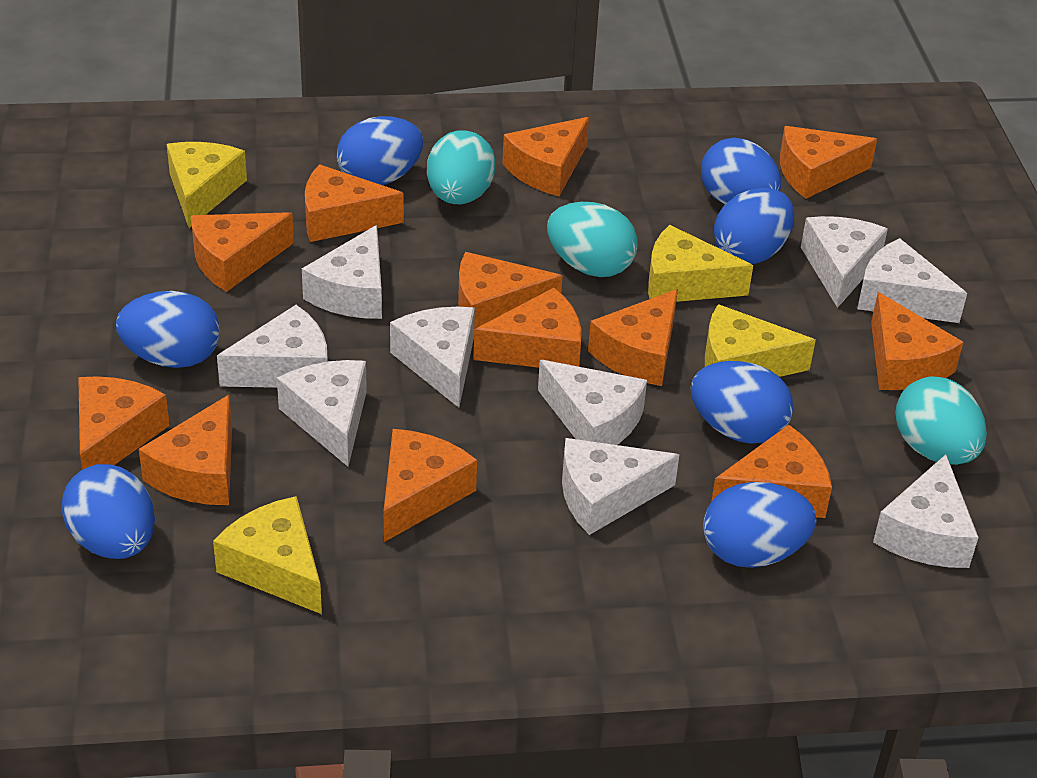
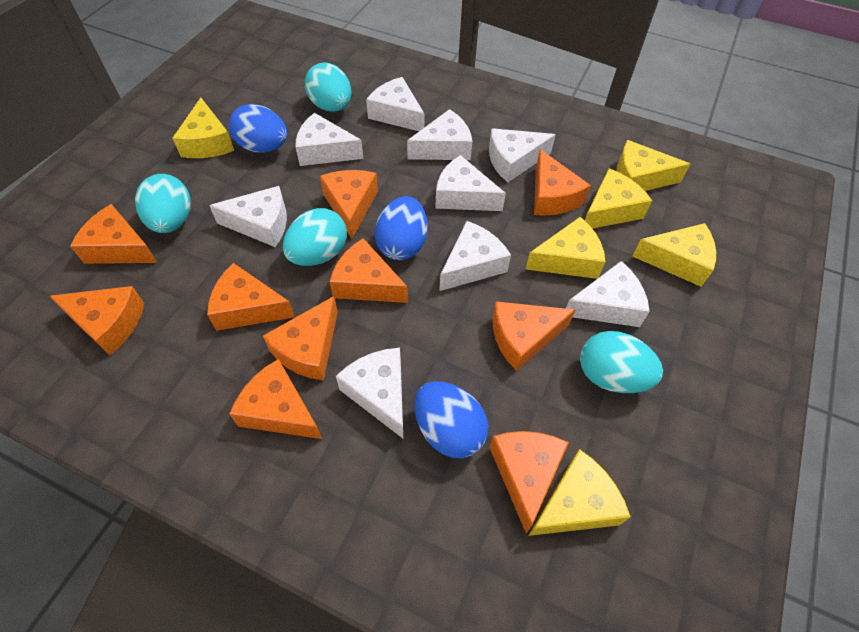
blue egg: [61,464,155,559] [116,291,220,368] [337,116,423,185] [690,361,793,444] [701,138,781,204] [703,482,816,568] [714,188,794,264] = 7 -> [229,104,287,153] [375,196,427,260] [414,381,488,458] = 3
orange cheese: [78,376,170,470] [138,395,232,505] [191,212,294,292] [305,164,404,242] [384,429,477,542] [458,252,563,329] [473,288,582,368] [502,117,589,196] [588,289,678,386] [711,424,832,518] [780,126,877,199] [871,292,963,390] = 12 -> [50,286,144,355] [70,204,157,264] [207,263,295,331] [229,359,322,439] [263,296,338,381] [320,170,378,239] [330,238,408,303] [490,431,569,533] [492,301,575,371] [534,149,591,216] = 10
turquoise egg: [427,131,496,204] [547,202,638,277] [895,376,987,465] = 3 -> [135,174,191,233] [283,208,347,266] [305,62,351,112] [580,331,663,393] = 4
yellow cheese: [167,142,247,228] [213,496,322,614] [648,225,753,302] [705,304,816,377] = 4 -> [172,98,234,158] [526,217,605,279] [528,449,631,536] [585,169,652,229] [616,140,690,191] [632,223,716,287] = 6

